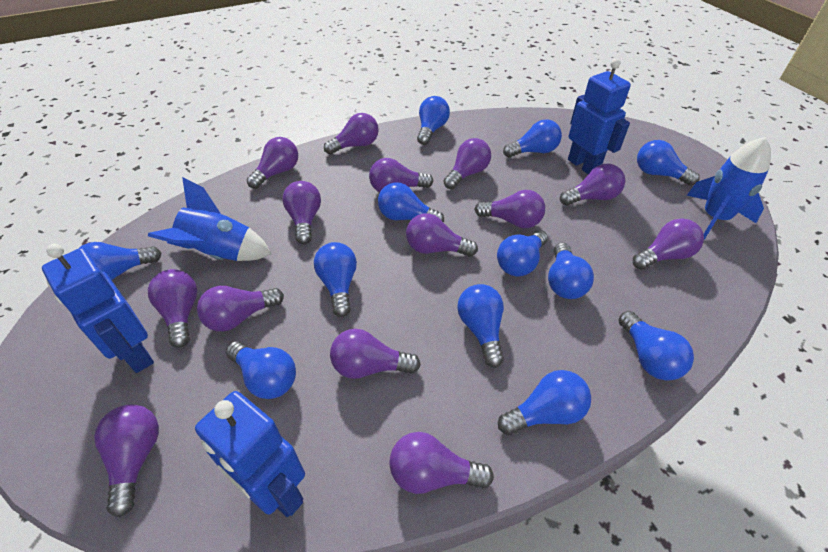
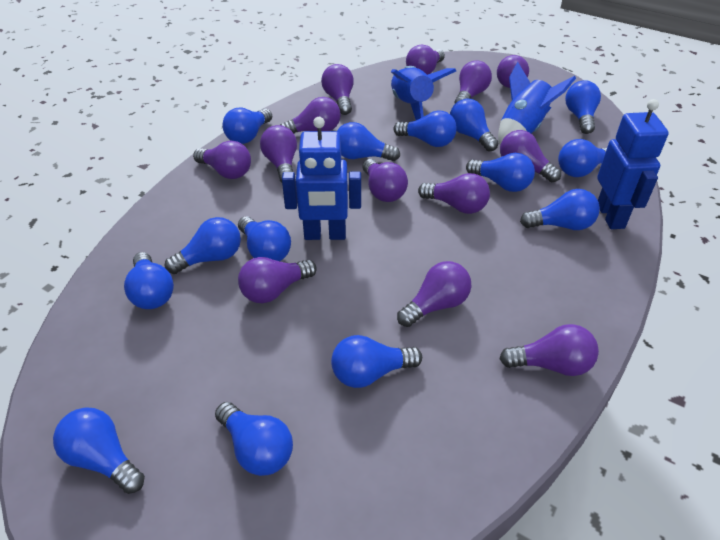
blue light bulb: [78,242,162,280] [226,341,296,399] [314,242,357,317] [378,182,444,223] [417,96,450,145] [457,284,504,368] [497,230,548,276] [498,370,591,435] [503,119,562,158] [548,243,594,299] [619,311,694,381] [637,140,700,186] = 12 -> [53,407,145,494] [124,252,174,309] [165,217,241,274] [215,402,293,476] [222,108,272,144] [238,216,291,261] [331,335,422,388] [337,122,400,161] [394,111,457,147] [450,99,499,152] [466,153,535,192] [520,189,600,230] [558,139,607,177] [565,80,601,134] = 14
blue robot: [42,244,154,373] [195,391,305,517] [568,59,631,174] = 3 -> [282,117,361,240] [597,99,669,229] = 2
purple light bulb: [94,404,159,517] [148,269,197,348] [197,286,284,332] [247,137,298,189] [283,181,321,244] [324,113,379,155] [330,329,421,379] [369,158,434,192] [389,432,494,494] [406,213,478,257] [443,138,491,189] [474,190,545,228] [560,164,625,206] [633,218,704,270] = 14 -> [193,141,251,179] [238,257,317,303] [260,125,297,183] [280,97,340,134] [321,64,354,115] [363,159,408,202] [397,261,471,327] [406,45,445,75] [418,173,490,214] [455,60,492,103] [497,55,529,88] [500,130,561,182] [500,324,599,376] = 13

